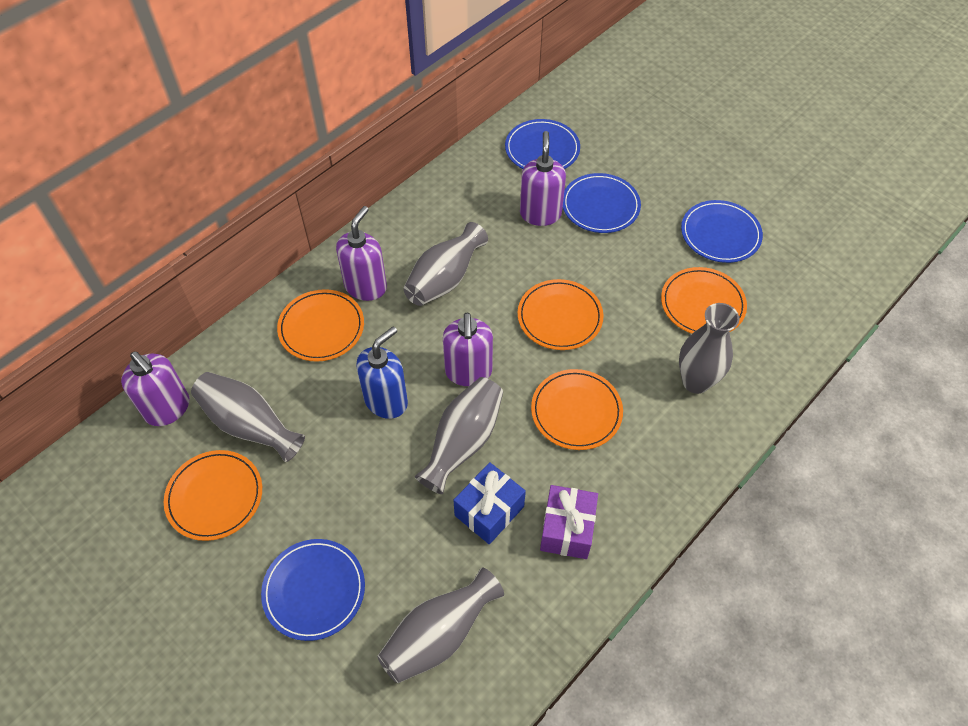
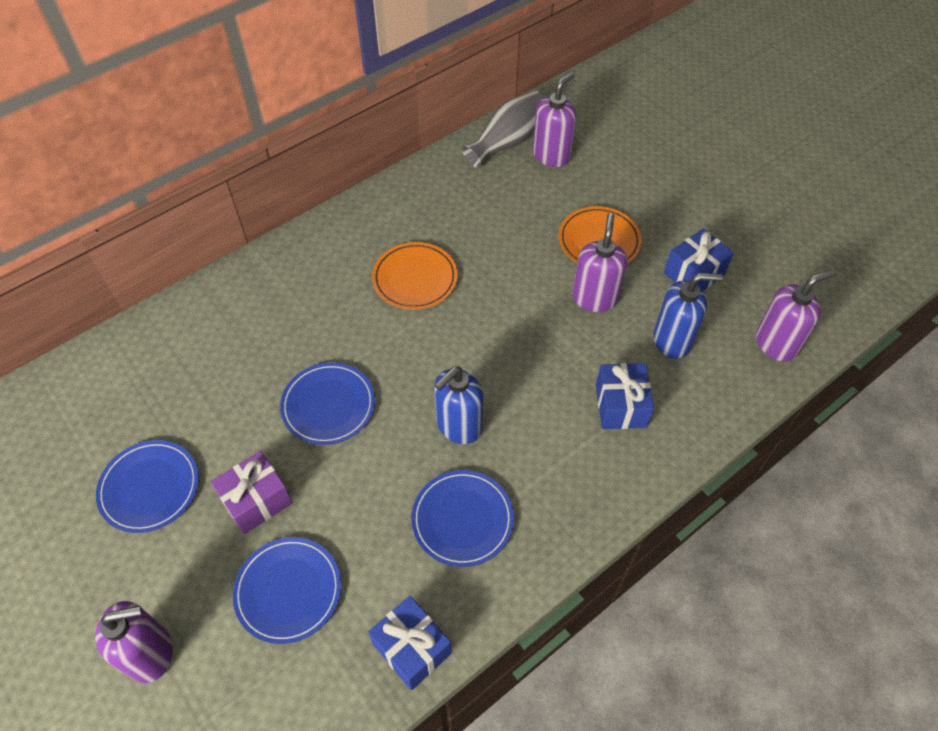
blue gift: [454,462,526,544] = 1 -> [368,596,452,690] [596,363,654,429] [664,228,734,291] = 3
blue soap dispenser: [356,327,408,419] = 1 -> [434,367,483,444] [653,273,723,359] = 2
grey vase: [191,372,305,462] [378,567,504,683] [404,222,488,306] [415,377,503,494] [679,303,739,394] = 5 -> [462,90,545,168] = 1
orange plate: [164,450,262,541] [277,289,364,362] [517,279,603,350] [531,369,623,450] [661,267,747,334] = 5 -> [372,242,458,310] [559,206,642,264] = 2

